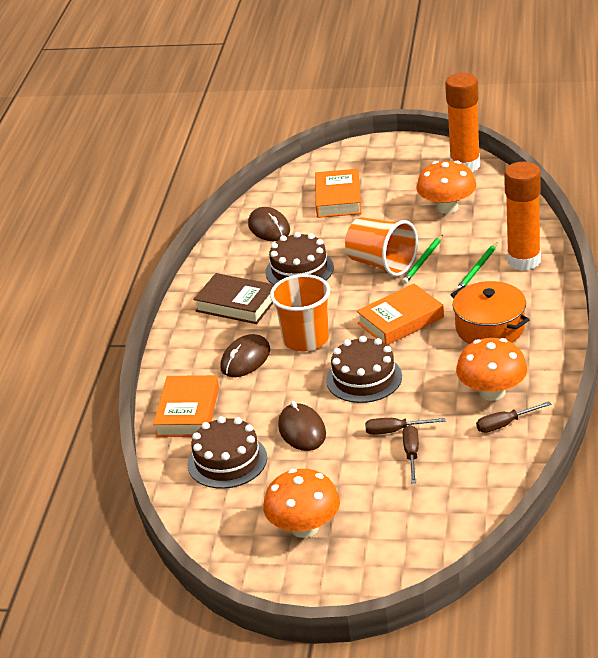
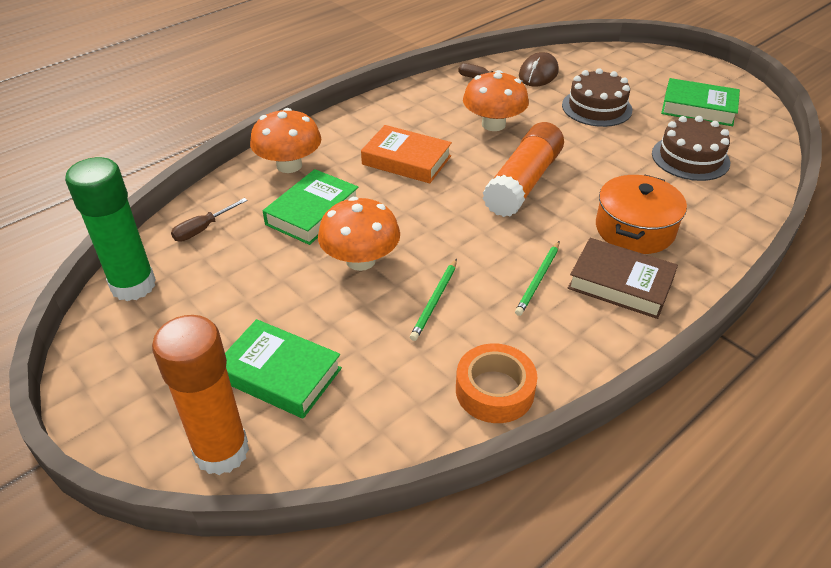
brown cake: [188,416,267,489] [265,232,334,284] [326,336,402,403] = 3 -> [562,68,632,127] [652,116,730,181] = 2
brown mouse: [220,334,270,377] [248,207,290,241] [278,401,326,451] = 3 -> [519,52,559,87] = 1
brown screwdriver: [365,418,445,435] [403,425,419,483] [476,401,551,433] = 3 -> [171,198,248,242] [459,63,523,82] = 2
green book: none = 0 -> [225,319,342,419] [263,169,359,245] [661,78,740,126] = 3
green glue stick: none = 0 -> [65,157,156,301] = 1
orange book: [153,375,219,437] [315,169,362,218] [357,284,444,345] = 3 -> [361,125,452,183] = 1
orange cup: [270,274,330,351] [345,217,418,276] = 2 -> none = 0
orange tape: none = 0 -> [456,344,537,423] = 1

